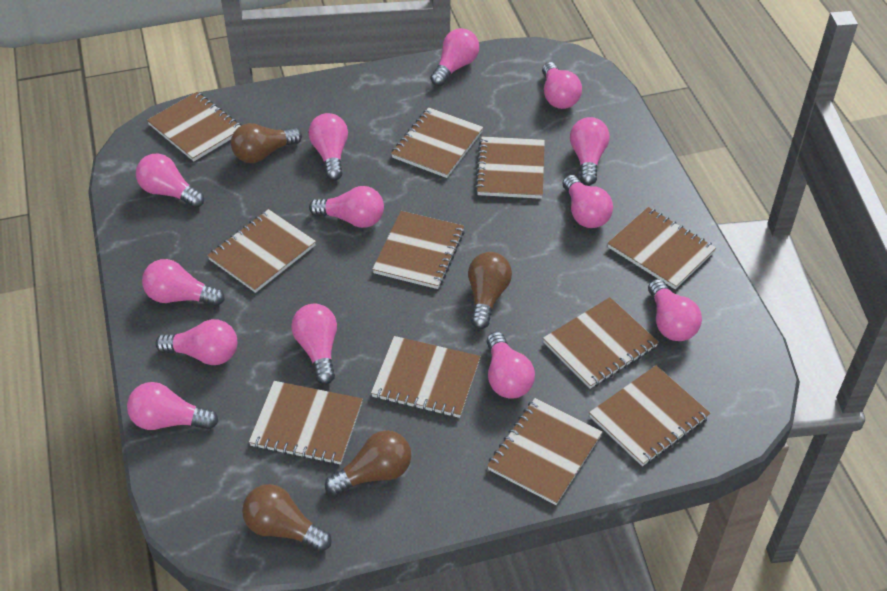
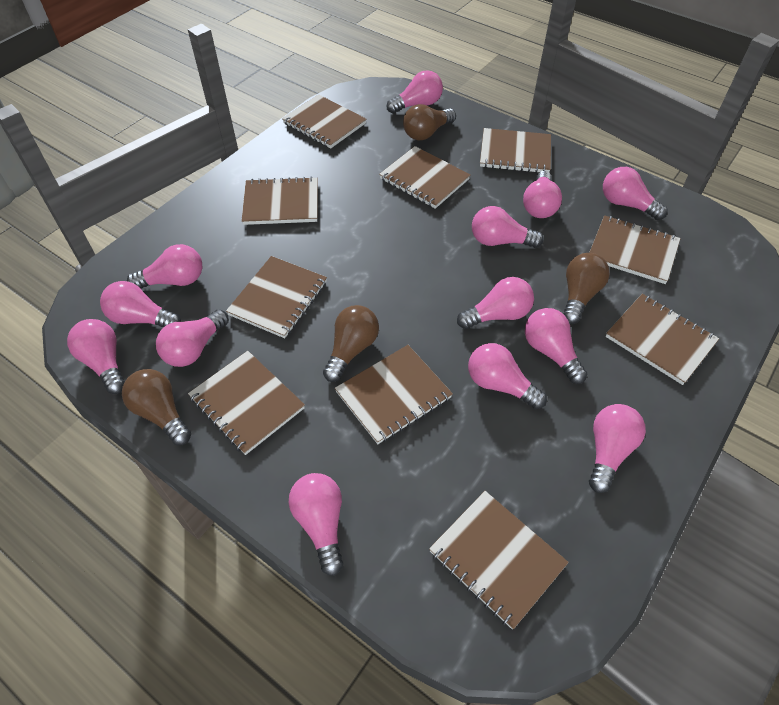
brown notebook: [147,92,242,161] [207,209,316,293] [249,381,363,465] [371,336,481,418] [372,211,465,289] [391,108,483,178] [475,137,545,199] [487,398,602,505] [543,297,659,389] [589,365,711,466] [607,207,716,289] = 11 -> [188,351,305,455] [226,256,327,338] [242,177,318,225] [282,94,367,148] [335,345,453,444] [379,146,470,209] [429,491,569,629] [480,128,551,173] [589,215,681,284] [606,294,719,385] = 10

